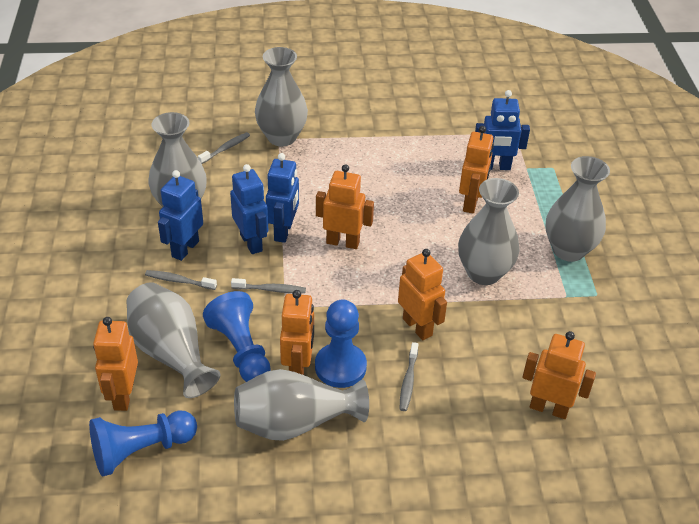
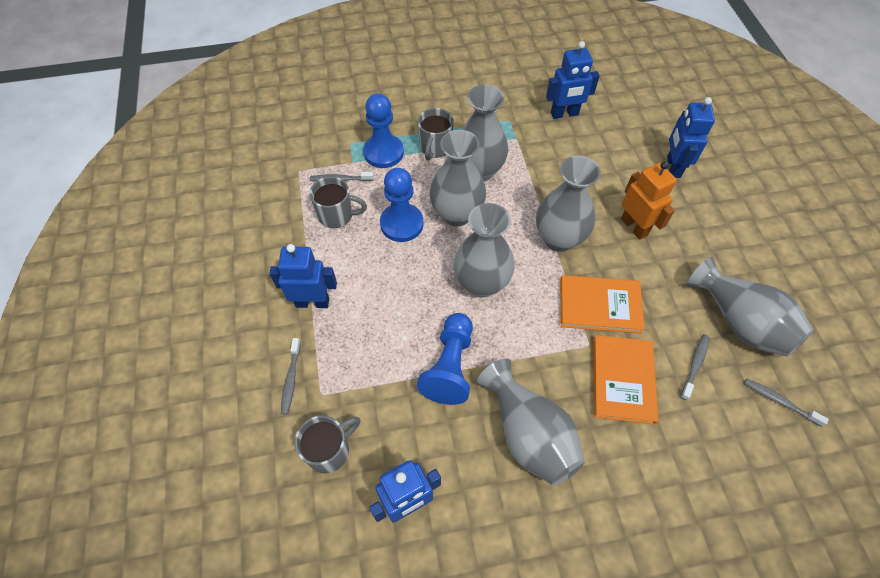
grey mug: none = 0 -> [295,415,360,474] [310,177,367,228] [417,108,454,160] = 3
orange book: none = 0 -> [560,275,645,334] [593,335,658,424] = 2
orange robot: [93,317,138,411] [280,290,314,375] [316,164,374,249] [398,249,447,340] [459,126,494,214] [522,331,596,419] = 6 -> [621,161,677,240] = 1

